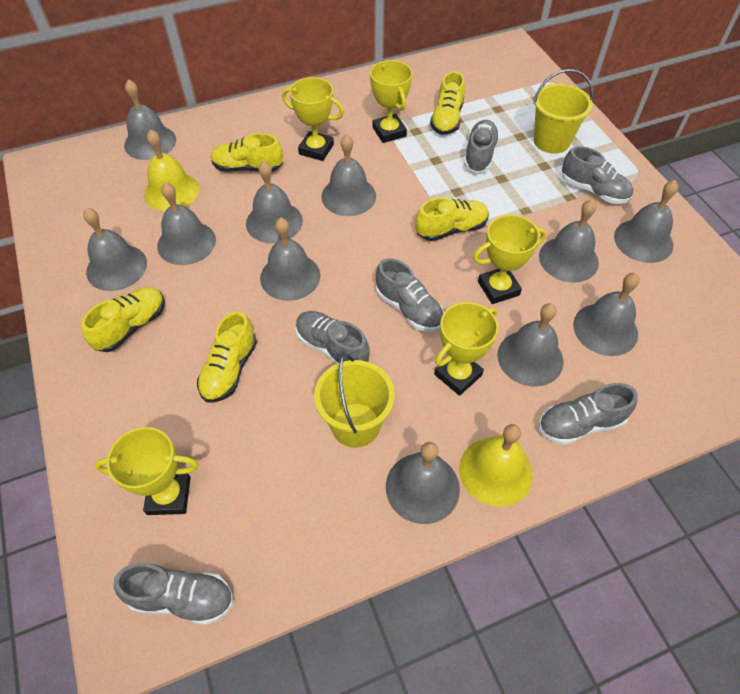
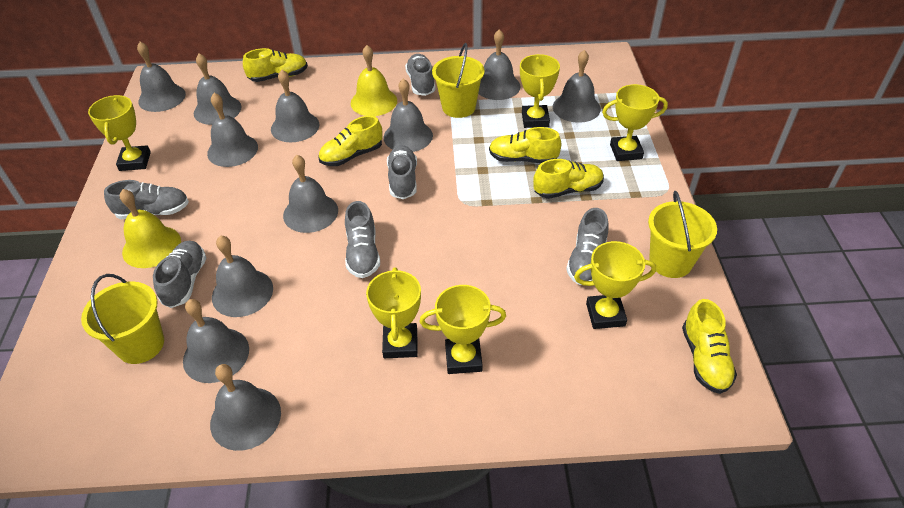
yellow bucket: [314,353,395,448] [533,69,593,154] = 2 -> [81,274,164,364] [432,43,485,118] [648,191,717,278] = 3
yellow trophy: [95,427,198,515] [282,77,344,161] [370,60,413,143] [434,302,498,396] [473,215,546,304] = 5 -> [88,95,151,171] [366,267,421,358] [419,285,506,374] [520,54,560,128] [574,241,656,329] [602,84,668,161] = 6

